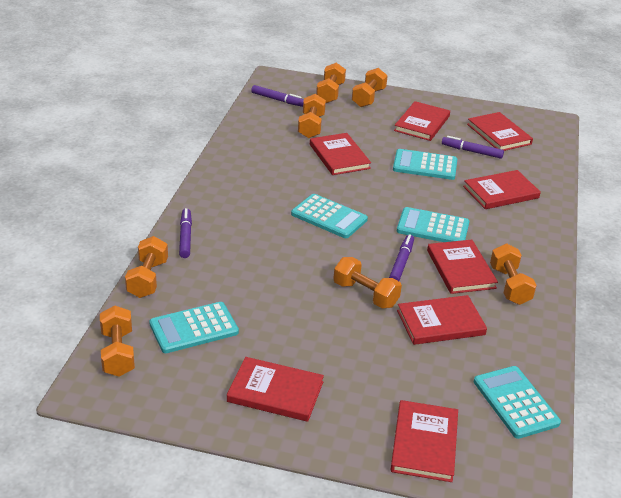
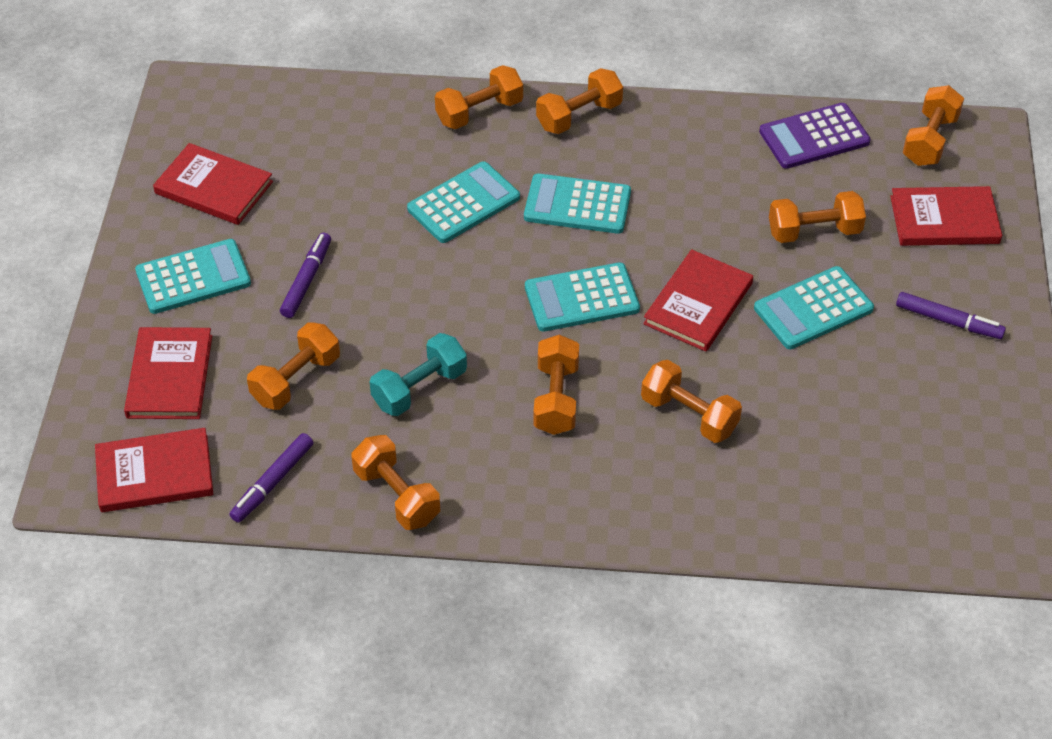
orange dumbbell: [100,305,135,377] [125,236,168,298] [298,94,326,138] [316,63,346,103] [333,257,402,308] [352,68,388,107] [490,244,537,305] = 7 -> [247,322,340,410] [351,435,440,530] [435,65,523,129] [534,335,579,435] [536,68,623,134] [641,360,742,443] [769,191,866,243] [903,85,964,166] = 8
purple calculator: none = 0 -> [759,103,871,169] = 1
purple marker: [179,208,192,258] [251,85,304,107] [389,234,414,281] [442,136,504,159] = 4 -> [229,433,313,523] [280,233,331,318] [896,292,1006,339] = 3
red book: [227,357,324,422] [310,133,371,175] [391,400,458,482] [394,101,450,141] [397,295,487,345] [427,240,498,294] [463,170,541,209] [467,112,533,151] = 8 -> [95,428,213,512] [124,327,212,419] [153,143,273,225] [643,249,753,352] [890,186,1002,246] = 5
turquoise dumbbell: none = 0 -> [370,333,467,416] = 1

